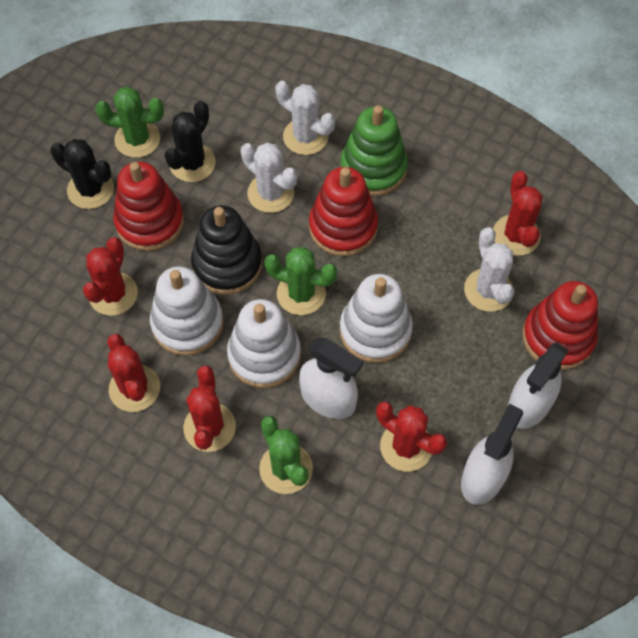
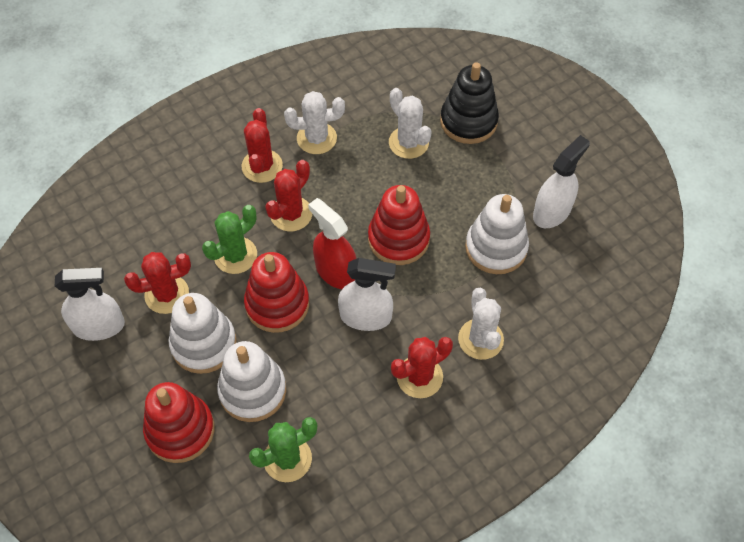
black cactus: [51,139,114,209] [165,101,216,182] = 2 -> none = 0
green cactus: [95,87,164,158] [259,416,313,494] [264,247,337,315] = 3 -> [202,205,257,274] [249,417,317,482] = 2
green stacking toy: [340,105,408,196] = 1 -> none = 0
red cactus: [83,237,138,316] [107,334,160,412] [183,366,236,452] [376,401,447,471] [493,171,543,256] = 5 -> [124,252,191,314] [242,108,283,183] [265,160,312,232] [391,337,453,398] = 4
red spray bottle: none = 0 -> [308,198,357,289] = 1

